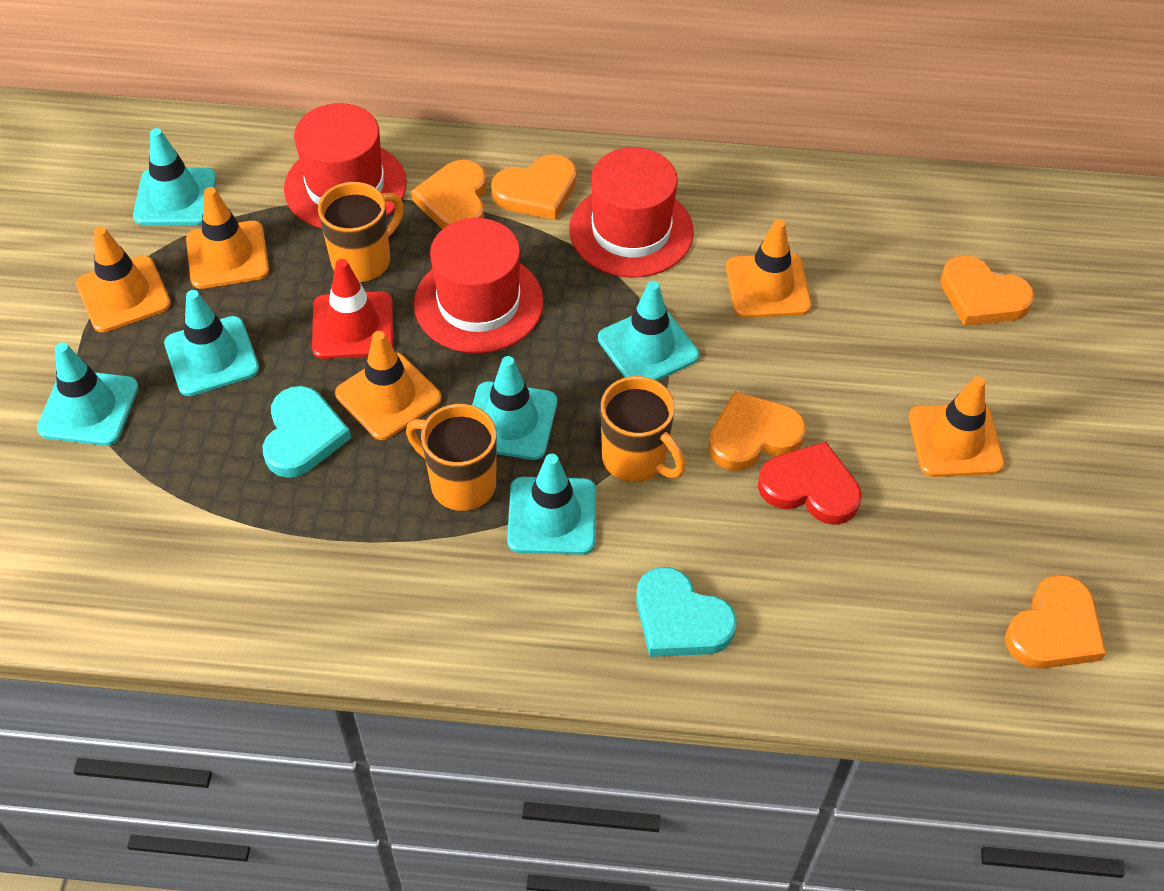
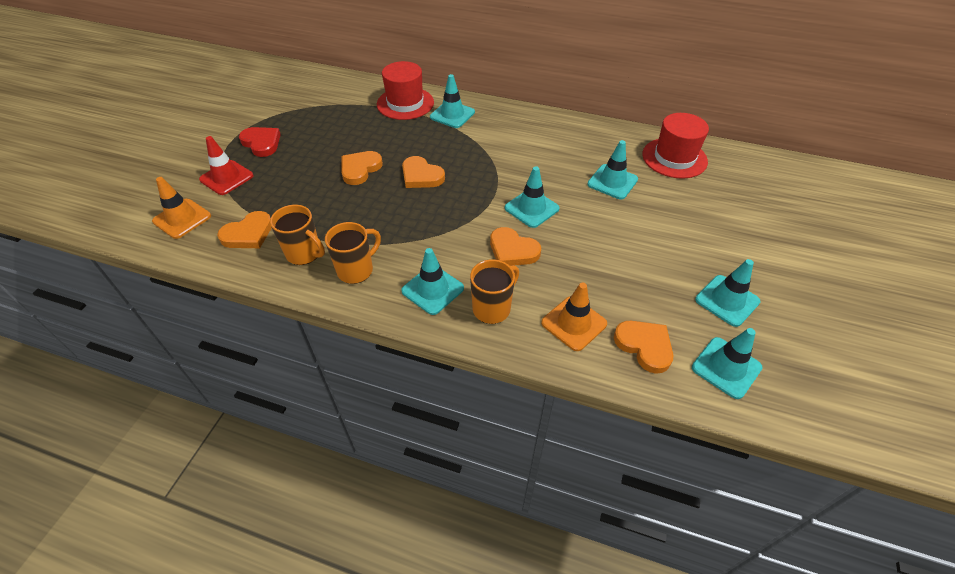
orange traffic cone: [76,227,171,333] [186,187,269,289] [335,331,442,440] [726,219,812,318] [909,376,1005,477] = 5 -> [152,177,211,239] [541,282,607,351] = 2
red hat: [284,103,407,229] [414,218,544,353] [569,147,694,277] = 3 -> [377,61,434,120] [642,113,709,179] = 2
turquoise heart: [263,386,351,478] [636,567,737,657] = 2 -> none = 0

